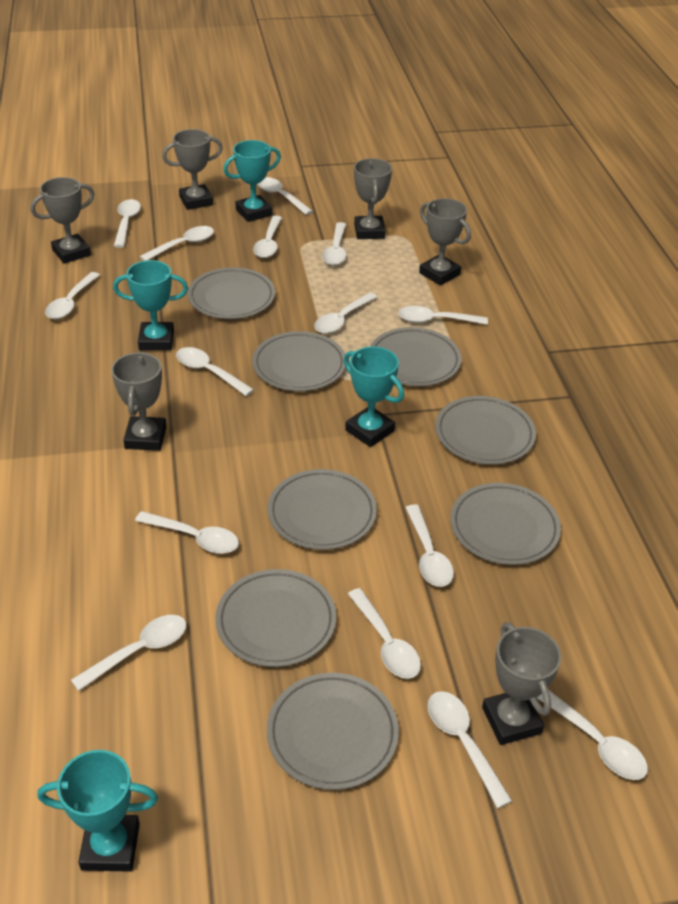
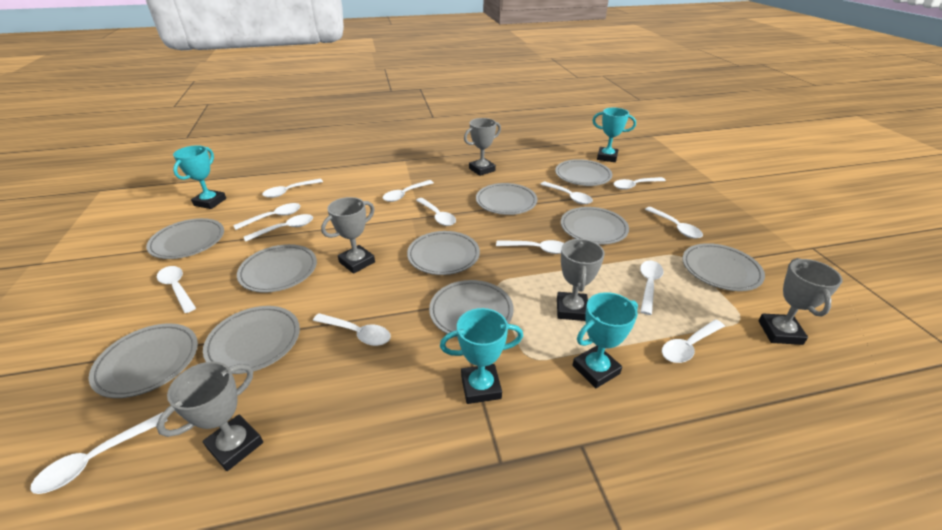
grey plate: [188,267,275,319] [215,569,336,667] [252,331,345,391] [267,673,399,790] [268,469,377,550] [370,327,462,386] [435,396,536,465] [450,483,561,565] = 8 -> [89,323,198,398] [146,218,224,259] [203,306,300,374] [237,244,317,293] [407,231,480,275] [429,280,514,338] [476,183,538,215] [555,159,612,186] [561,207,629,245] [682,243,765,291] = 10
grey trophy: [31,177,94,264] [111,351,167,451] [162,129,223,210] [354,158,392,239] [419,198,471,285] [482,622,561,745] = 6 -> [156,362,263,471] [321,197,375,274] [464,118,501,176] [557,238,605,321] [758,258,843,345] = 5
white spoon: [45,272,100,319] [71,615,187,691] [114,199,141,248] [135,511,239,554] [140,226,214,261] [176,347,254,396] [253,216,282,258] [258,177,313,215] [314,292,378,334] [322,222,346,265] [348,588,421,679] [398,306,488,325] [405,504,454,587] [427,691,512,808] [536,690,648,780] = 15 -> [30,412,168,494] [157,266,196,313] [233,203,301,230] [244,214,313,242] [262,179,323,198] [313,313,391,346] [383,180,434,202] [416,198,456,226] [496,240,564,254] [540,181,593,204] [613,177,666,190] [640,260,664,315] [645,207,703,238] [662,320,725,363] = 14

